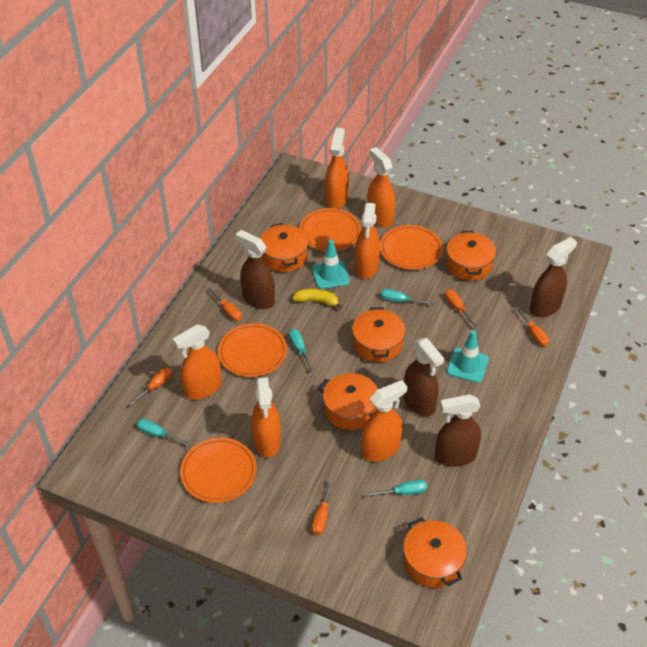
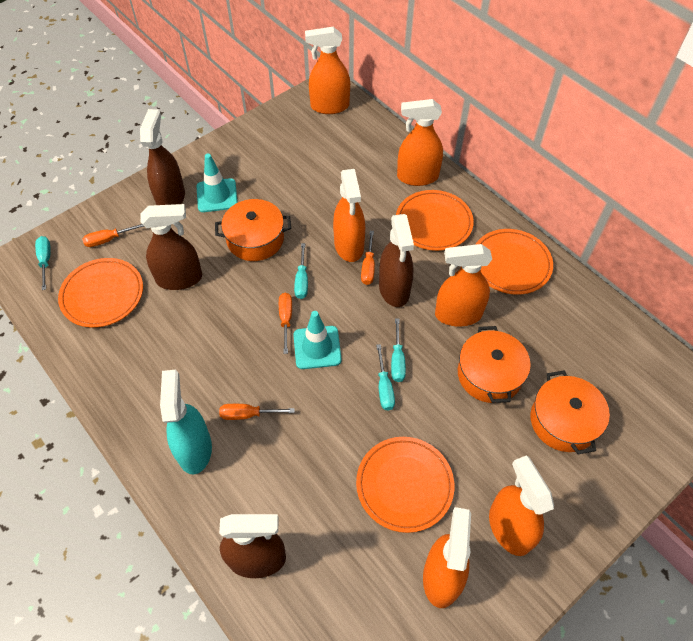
orange pot: [260,223,309,272] [318,373,378,430] [352,307,406,362] [403,517,467,588] [446,231,496,281] = 5 -> [215,199,291,261] [458,326,531,403] [530,370,610,454] = 3
orange screwdriver: [128,367,172,407] [208,287,242,321] [312,479,333,535] [445,289,478,327] [515,307,549,346] = 5 -> [82,224,144,247] [219,404,295,420] [279,293,292,354] [361,231,375,285] = 4
turquoise spray bottle: none = 0 -> [160,370,212,474] = 1
yellow banana: [292,288,342,309] = 1 -> none = 0

